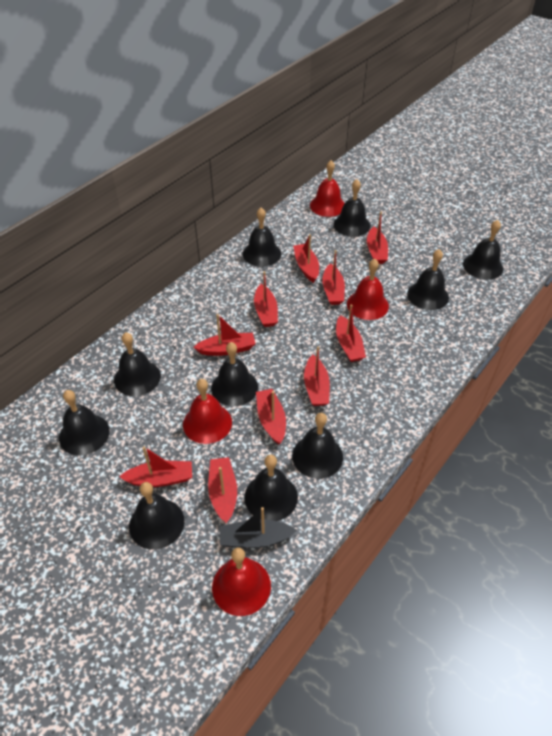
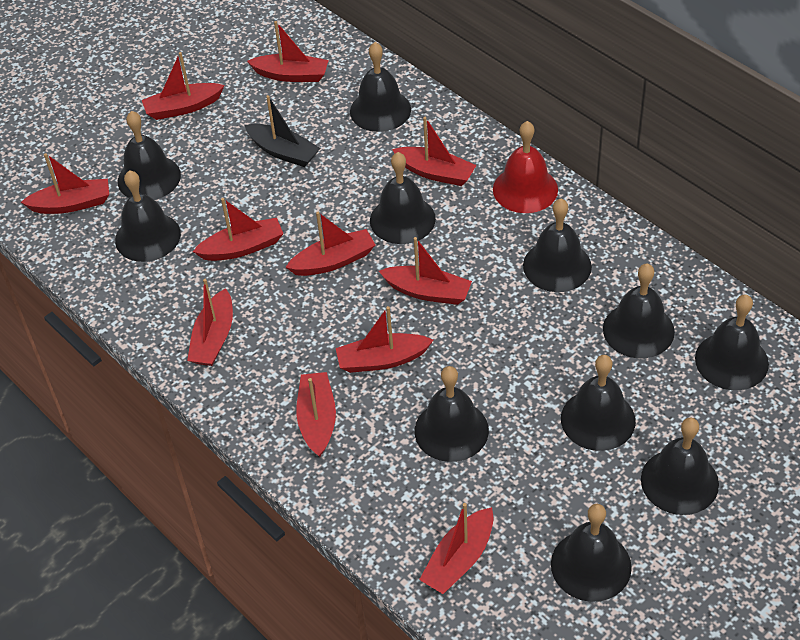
black bell: [59,390,110,455] [114,332,161,396] [129,482,185,550] [211,342,258,406] [243,208,281,267] [244,454,298,521] [292,413,343,479] [333,179,371,237] [407,249,449,310] [463,220,503,280] = 10 -> [115,170,181,262] [118,111,181,200] [350,42,411,132] [370,152,436,244] [415,366,489,462] [523,199,592,292] [551,504,632,602] [561,355,636,451] [603,263,675,358] [641,418,719,515] [695,294,769,390] = 11
red bell: [183,379,232,444] [212,547,271,616] [310,160,345,217] [347,259,389,320] = 4 -> [493,121,558,213] = 1
red boat: [119,446,192,487] [194,314,255,356] [208,457,237,523] [254,271,278,327] [256,389,286,445] [293,234,319,283] [304,347,330,406] [322,250,345,305] [336,304,366,362] [367,212,388,264] = 10 -> [21,153,109,214] [142,52,225,120] [187,279,233,366] [193,198,284,261] [247,21,329,82] [285,212,375,276] [296,372,336,457] [336,306,433,373] [379,237,472,305] [392,117,477,186] [419,503,494,594] = 11

